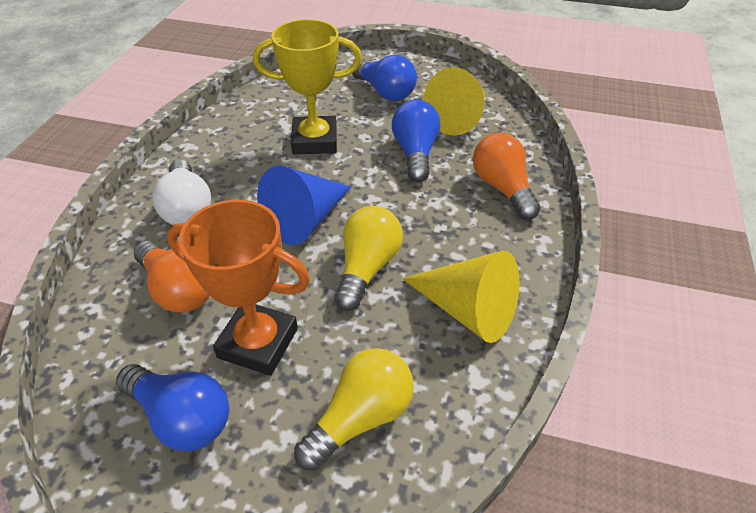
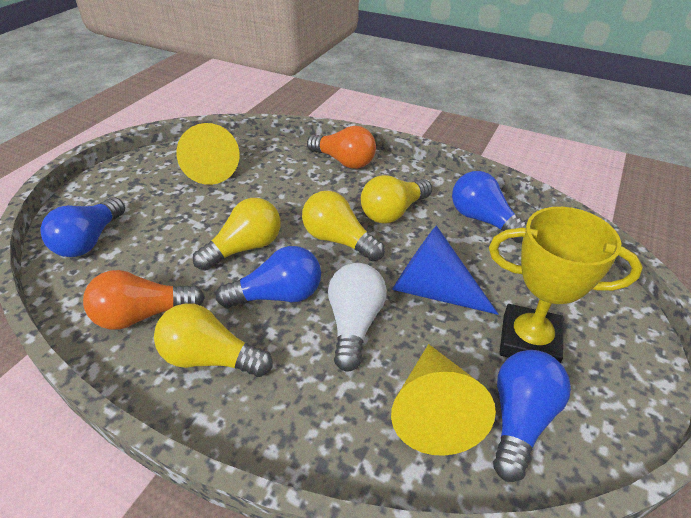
blue light bulb: [116,364,229,451] [352,55,417,101] [392,100,440,182] = 3 -> [40,197,125,257] [216,246,321,308] [452,171,527,243] [493,350,571,482] = 4
orange trophy: [167,200,310,376] = 1 -> none = 0
yellow light bulb: [294,348,414,471] [335,206,403,311] = 2 -> [154,303,272,377] [193,198,281,271] [302,191,385,261] [361,175,432,224] = 4

